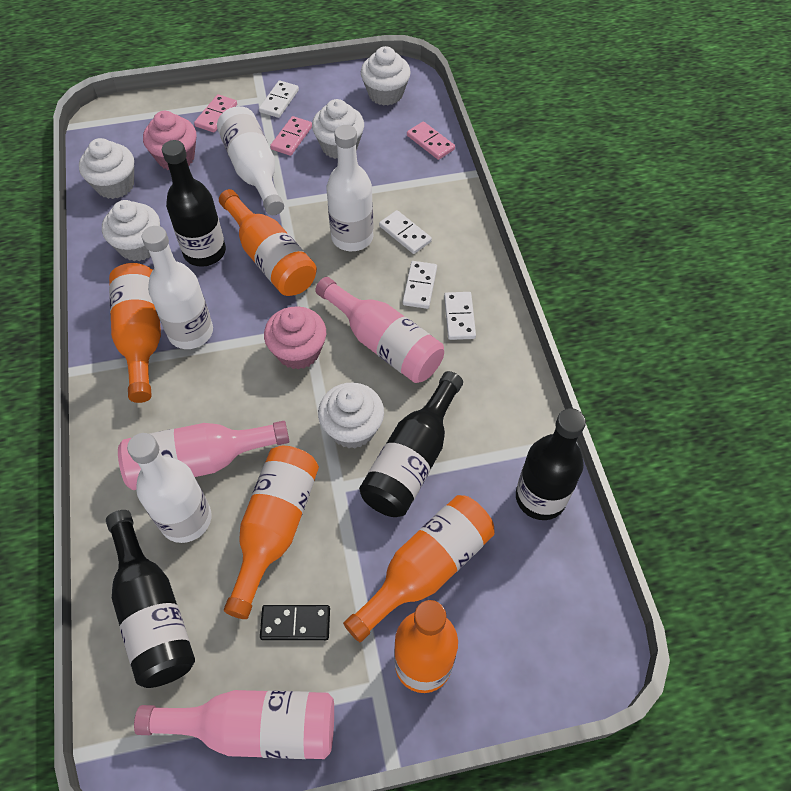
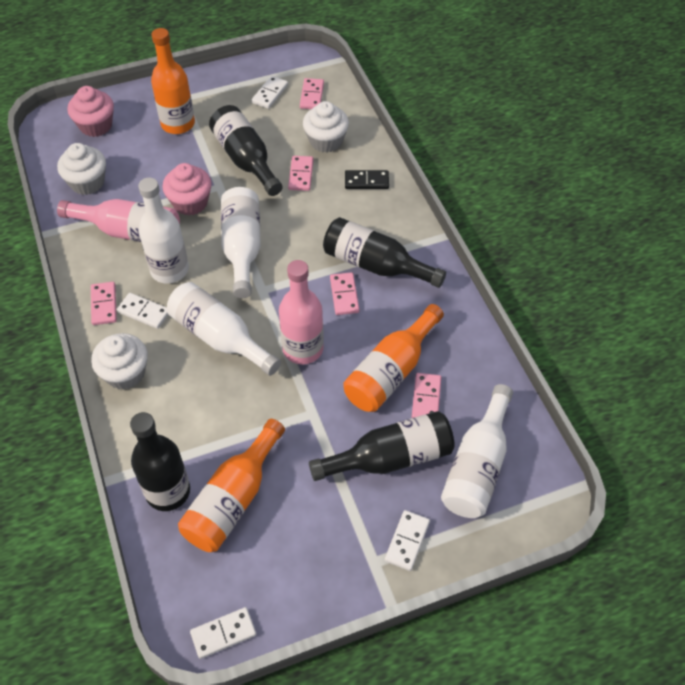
orange bottle: [109,263,161,403] [219,189,317,296] [224,446,319,619] [343,495,494,642] [394,600,458,693] = 5 -> [151,28,195,134] [178,419,285,552] [343,304,444,412] = 3
pink bottle: [118,421,290,490] [134,690,334,759] [315,277,444,383] = 3 -> [57,199,180,242] [279,260,324,365] = 2
pink domino: [194,94,237,133] [270,116,312,156] [407,121,455,160] = 3 -> [91,282,117,325] [288,156,314,191] [300,78,324,109] [330,272,359,315] [412,373,441,418] = 5
white cupcake: [79,138,134,199] [102,200,160,261] [312,99,364,159] [318,383,384,448] [361,46,411,106] = 5 -> [57,143,106,195] [91,333,148,390] [303,101,349,153] = 3

